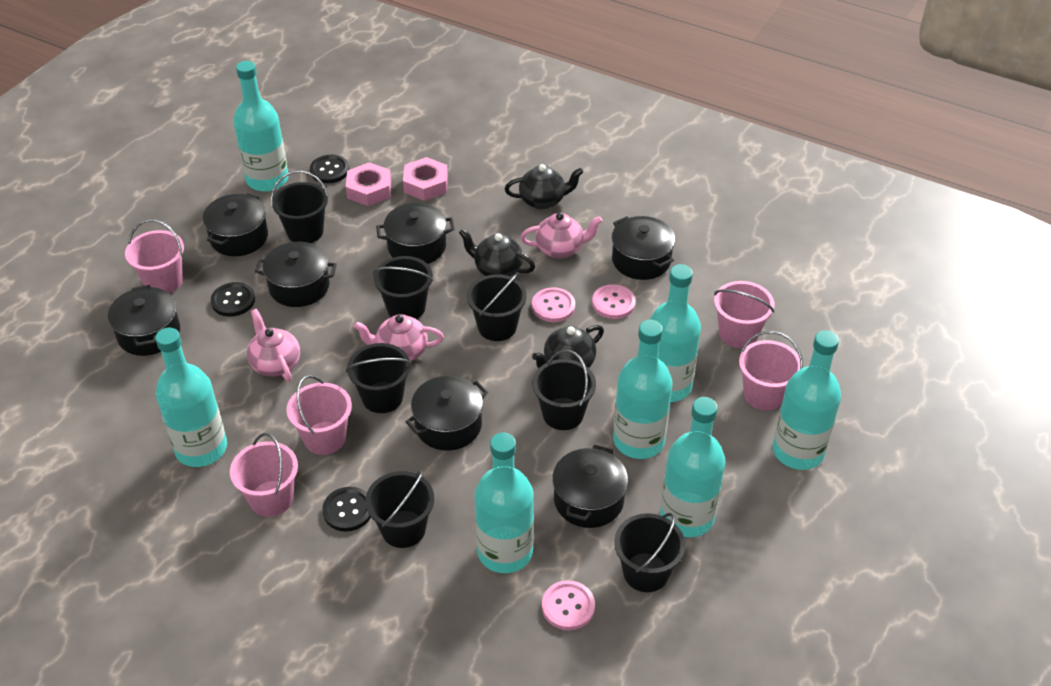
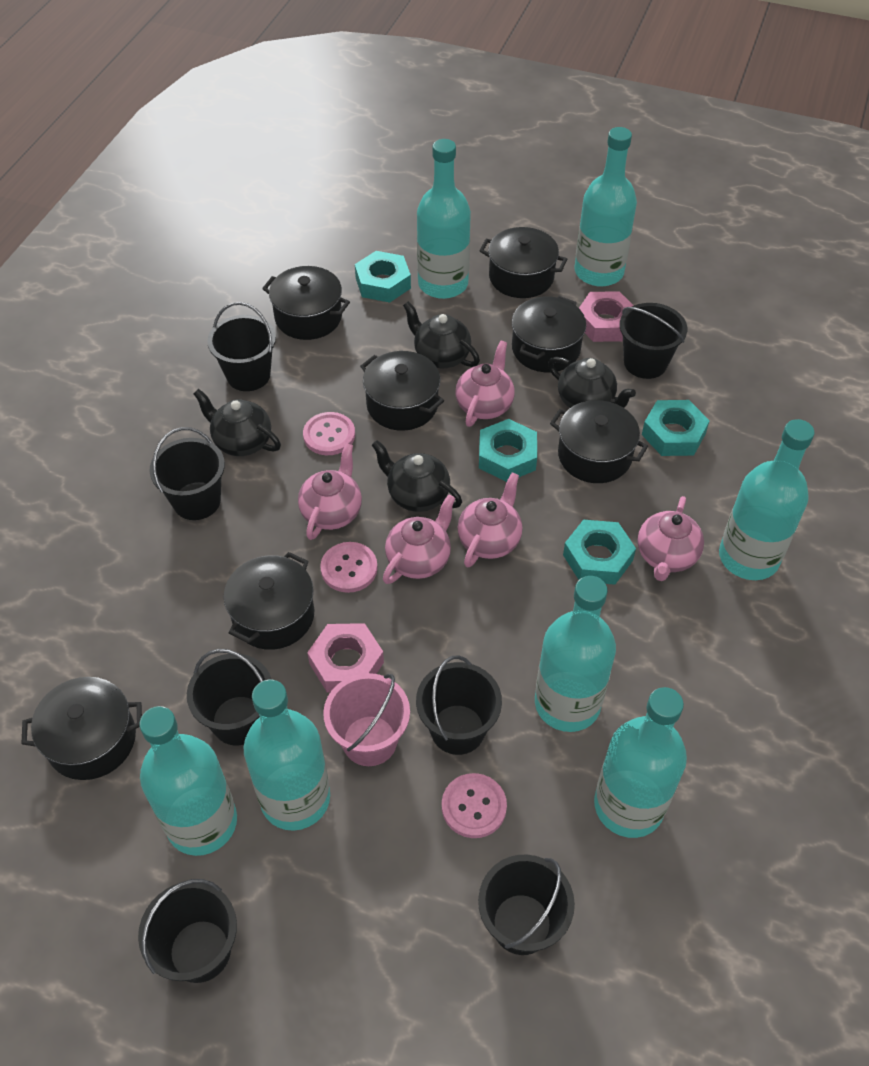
black button: [211,282,255,317] [310,155,349,183] [322,487,371,532] = 3 -> none = 0
black teapot: [459,229,535,277] [505,164,583,209] [532,325,604,369] = 3 -> [194,389,281,456] [372,440,462,512] [403,301,480,369] [548,357,636,408] = 4
pink bucket: [125,219,184,293] [230,433,298,517] [287,375,352,455] [714,281,775,348] [739,331,803,410] = 5 -> [323,673,410,766] = 1
pink teapot: [247,309,300,382] [354,314,444,361] [520,213,602,258] = 3 -> [298,443,362,540] [383,495,455,584] [455,341,515,427] [458,472,523,568] [638,496,704,581] = 5
turquoise nut: none = 0 -> [355,251,411,302] [479,419,537,482] [563,520,636,585] [642,400,710,456] = 4

